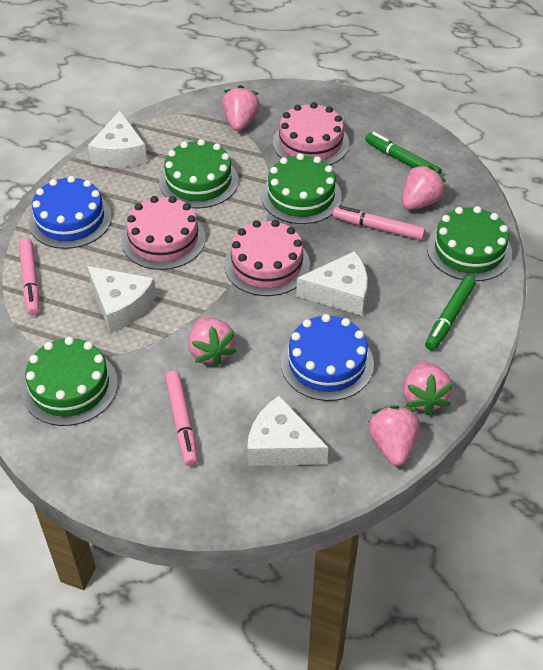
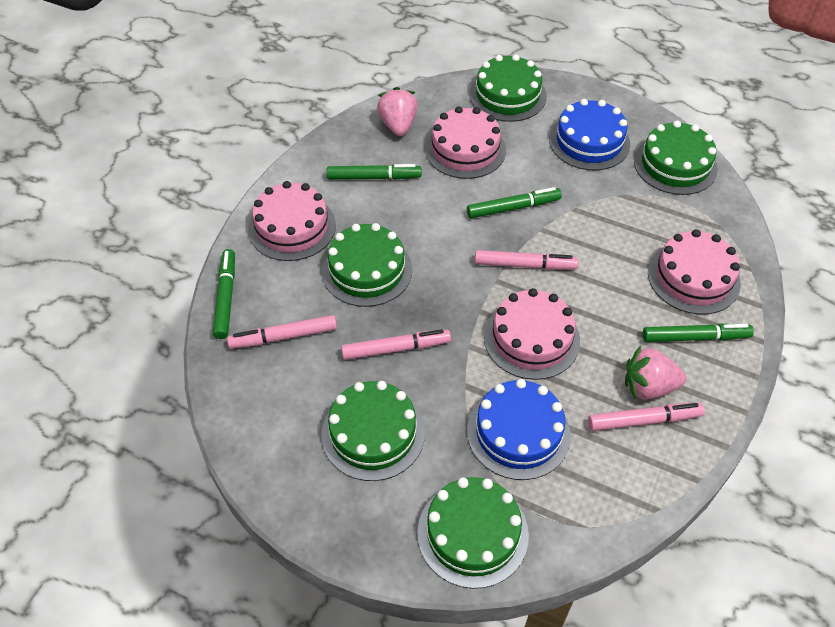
green cake: [22,337,118,426] [159,139,239,208] [261,153,342,224] [427,206,512,281] = 4 -> [321,381,425,481] [322,223,412,307] [417,477,529,589] [469,54,547,122] [634,121,718,195] = 5
green marker: [365,132,442,175] [425,276,476,351] = 2 -> [213,249,235,339] [326,164,422,180] [467,187,562,218] [643,324,754,342] = 4
pink cake: [122,196,206,270] [224,220,310,296] [273,102,349,165] = 3 -> [248,181,336,261] [425,106,506,179] [484,288,580,380] [648,229,741,314] = 4
pink marker: [19,238,39,315] [165,371,198,466] [333,206,426,240] = 3 -> [227,315,337,349] [341,329,451,360] [475,250,578,270] [588,403,705,431] = 4
pink strawberry: [188,317,237,367] [222,85,260,131] [368,405,420,466] [402,164,446,210] [403,361,453,415] = 5 -> [377,87,418,136] [625,345,686,400] = 2
white cheese: [87,266,156,333] [88,111,147,168] [247,395,329,466] [296,251,368,316] = 4 -> none = 0

